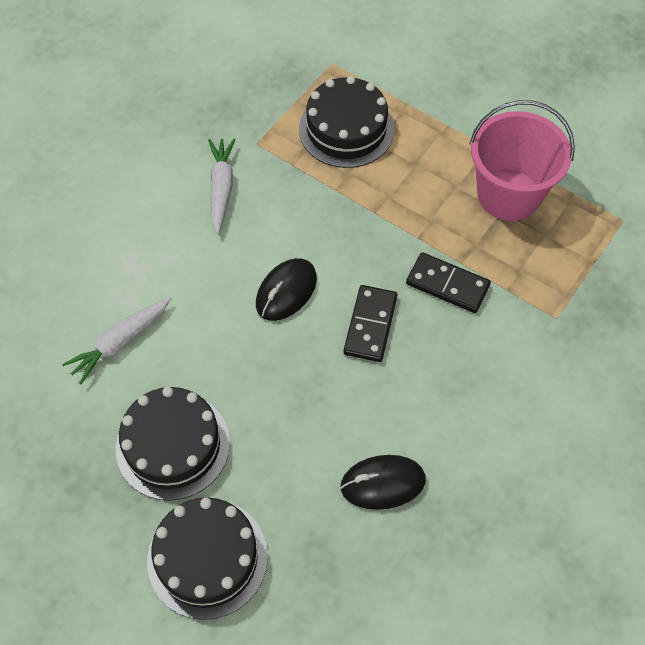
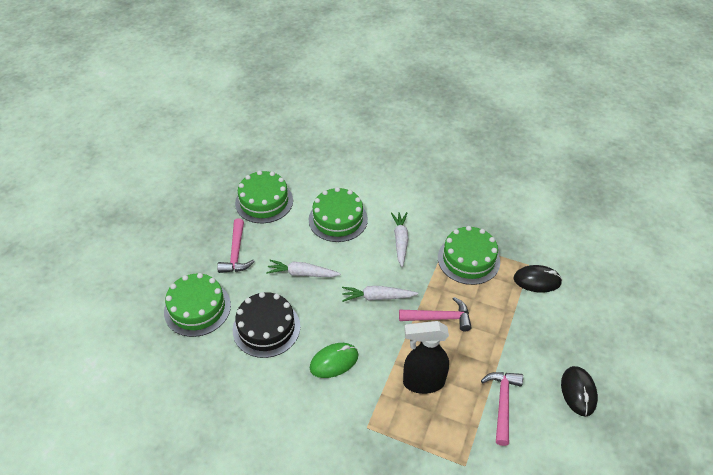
black cake: [116,387,230,501] [147,497,268,620] [299,76,394,168] = 3 -> [233,292,300,358] = 1
black domino: [344,285,397,362] [406,252,491,313] = 2 -> none = 0
black spray bottle: none = 0 -> [403,321,449,394] = 1
green cake: none = 0 -> [164,273,231,337] [235,171,293,223] [309,187,368,242] [438,226,500,285] = 4
green mouse: none = 0 -> [310,343,358,378] = 1
pink bucket: [470,100,575,221] = 1 -> none = 0
pink hammer: none = 0 -> [217,219,255,273] [399,297,472,331] [481,372,523,446] = 3
white carrot: [62,297,171,384] [208,139,236,234] = 2 -> [266,260,341,277] [342,286,418,302] [391,212,408,267] = 3

